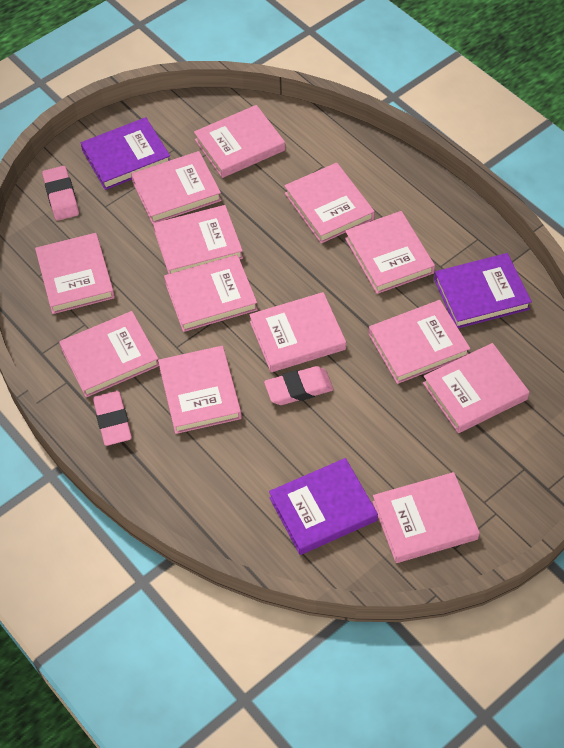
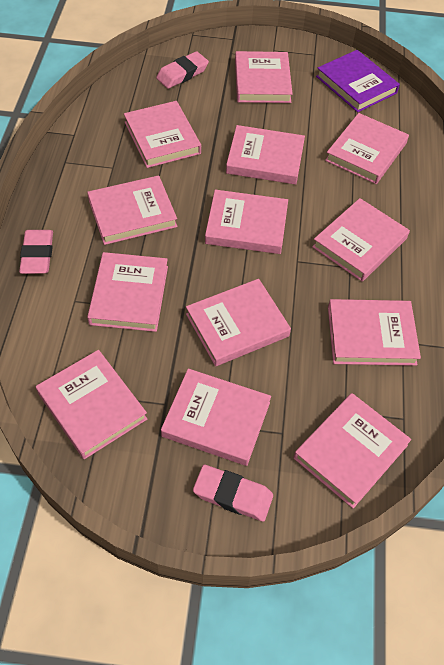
purple book: [81,117,170,190] [269,458,378,555] [434,253,532,328] = 3 -> [316,50,400,112] = 1

